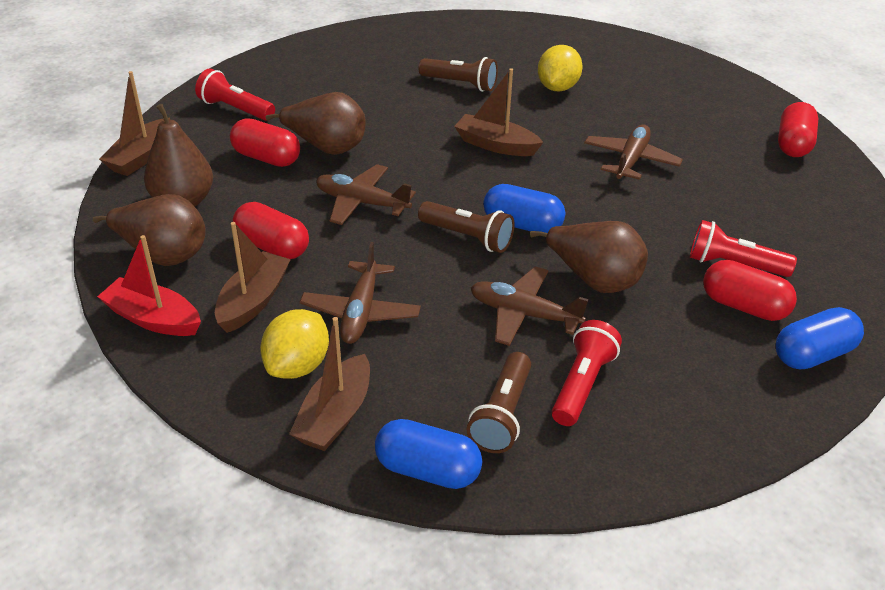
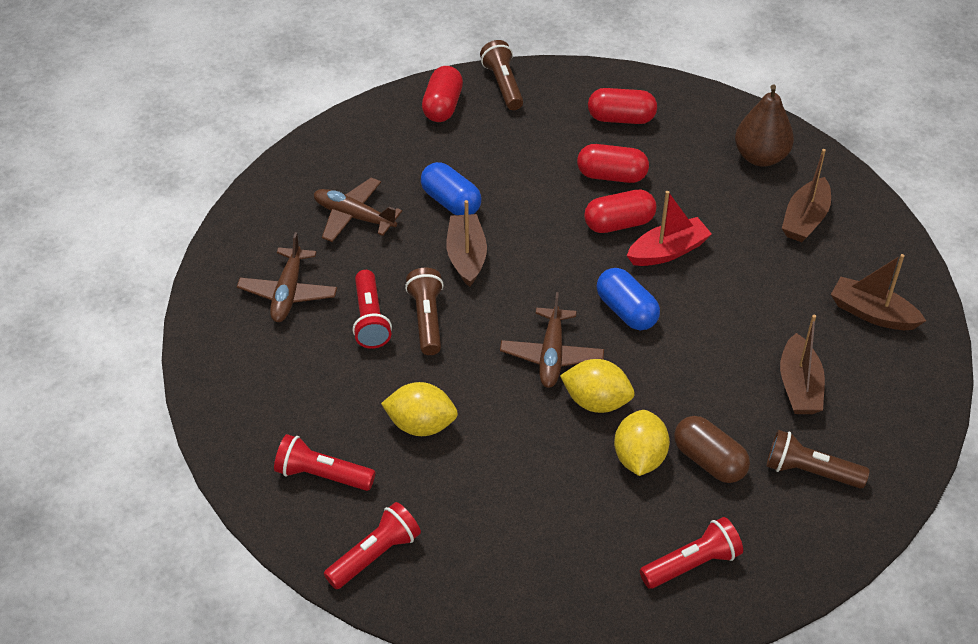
blue capsule: [375,419,482,489] [483,184,565,233] [776,307,864,369] = 3 -> [421,162,481,215] [597,268,660,330] = 2
brown capsule: none = 0 -> [674,416,750,483] = 1
brown pear: [93,194,206,266] [144,104,213,207] [265,92,366,155] [530,221,648,293] = 4 -> [735,85,794,167] = 1
brown plane: [300,242,421,344] [316,164,416,225] [471,267,589,346] [584,124,683,182] = 4 -> [237,232,337,322] [314,178,402,242] [500,292,604,388] = 3
red flashlight: [195,68,275,121] [552,320,622,426] [690,220,797,277] = 3 -> [274,434,375,491] [324,502,421,589] [353,270,392,349] [640,517,743,589] = 4
yellow lemon: [260,309,329,379] [538,45,583,91] = 2 -> [381,382,458,436] [560,359,635,413] [614,410,670,476] = 3

